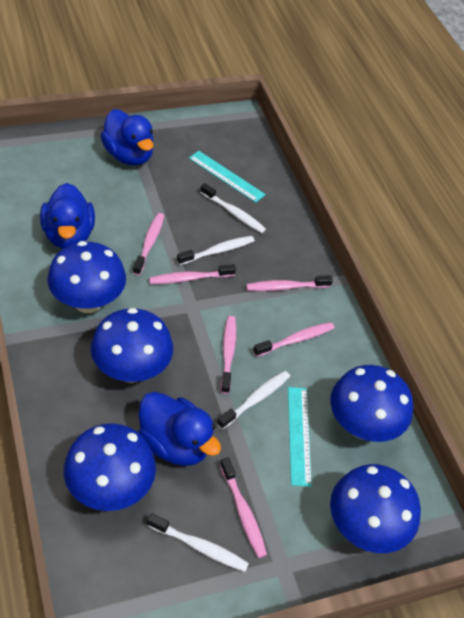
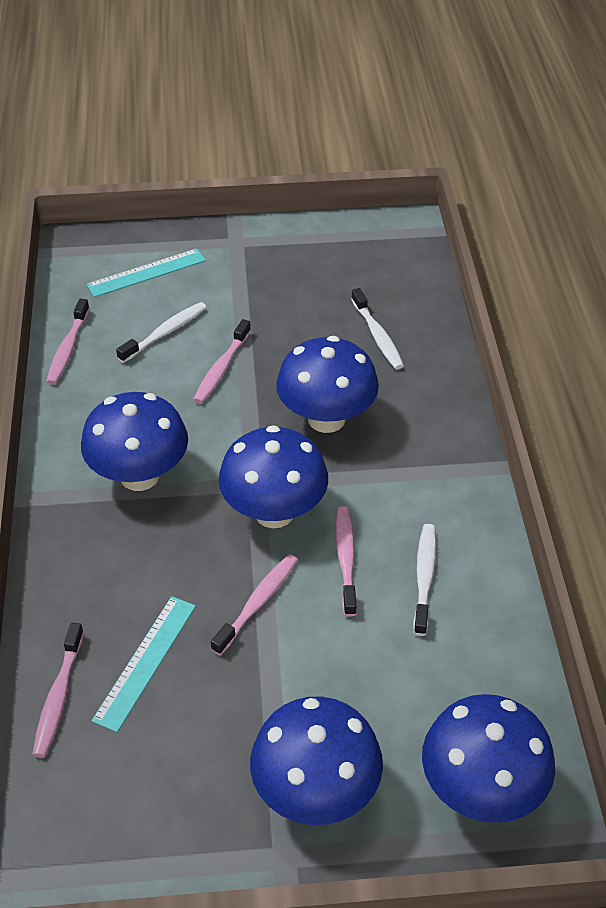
blue duck: [40,183,95,249] [100,109,154,166] [138,392,221,466] = 3 -> none = 0
pink toothbrush: [133,213,164,275] [149,264,236,284] [220,457,267,558] [221,316,236,394] [246,275,333,291] [253,322,334,357] = 6 -> [32,623,84,758] [46,299,90,385] [193,319,251,404] [211,554,298,655] [335,506,357,616] = 5
white toothbrush: [147,513,249,572] [177,236,255,265] [200,183,266,233] [217,371,290,430] = 4 -> [116,302,207,363] [351,288,404,369] [413,524,436,636] = 3

